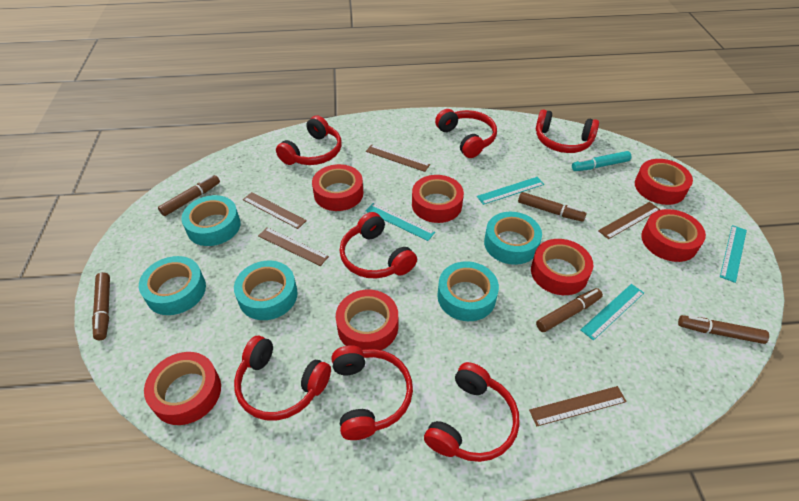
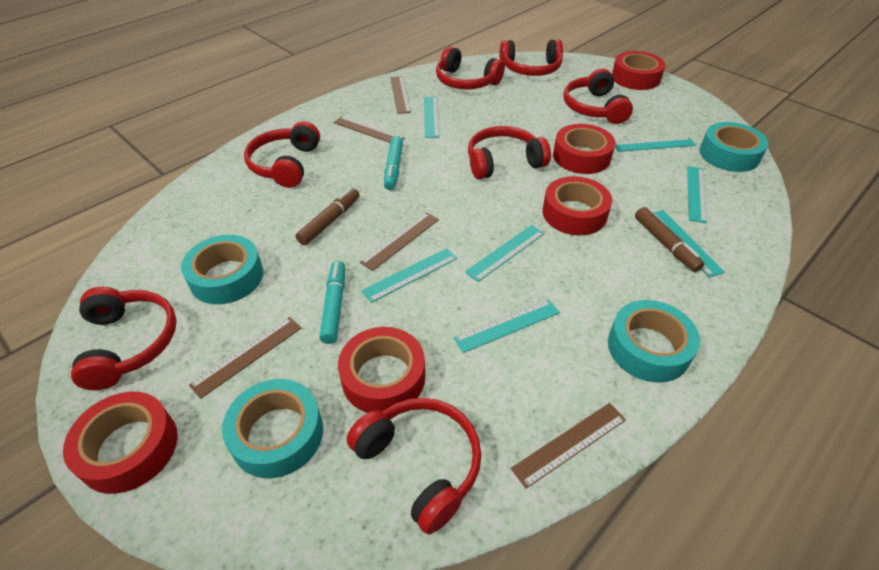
brown marker: [92,272,110,340] [158,175,220,216] [518,192,587,222] [536,288,603,332] [678,315,769,344] = 5 -> [296,188,360,245] [635,207,704,272] = 2
red tape: [144,352,221,425] [312,164,363,211] [336,289,398,350] [412,175,464,223] [531,239,593,295] [635,159,693,205] [641,209,706,262] = 7 -> [63,392,178,494] [338,327,425,413] [543,176,612,235] [553,124,616,174] [612,51,666,90] = 5
turquoise marker: [572,151,631,171] = 1 -> [319,261,345,344] [384,136,403,190] = 2
turquoise ruler: [365,203,435,241] [477,177,544,205] [581,284,644,340] [720,225,747,283] = 4 -> [362,248,457,303] [424,97,440,138] [454,299,560,353] [465,225,545,282] [615,137,696,152] [653,210,725,277] [687,166,707,223] = 7
turquoise tape: [139,256,206,315] [181,195,241,246] [234,261,298,320] [437,261,499,321] [484,212,542,265] = 5 -> [181,235,263,304] [222,379,323,478] [608,300,700,383] [700,122,769,172] = 4

